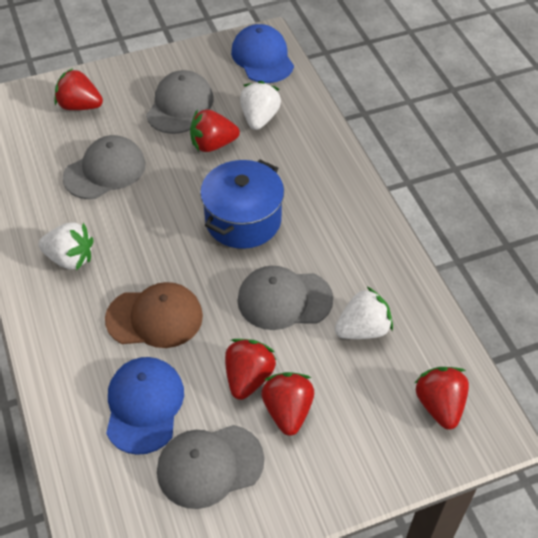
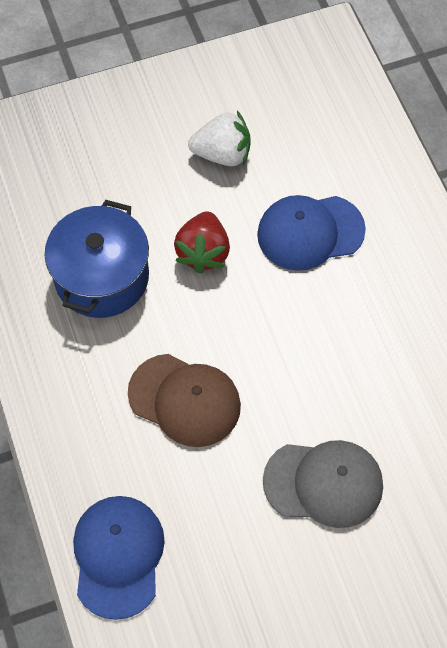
grey cap: [63,135,146,199] [146,70,214,134] [157,425,264,509] [237,266,333,330] = 4 -> [263,440,383,528] = 1
red strawberry: [54,68,103,110] [190,109,240,152] [225,339,276,400] [261,372,314,436] [415,367,469,430] = 5 -> [174,212,230,274] = 1
white strawberry: [38,222,93,271] [240,81,281,130] [335,287,393,339] = 3 -> [188,111,251,166] = 1

